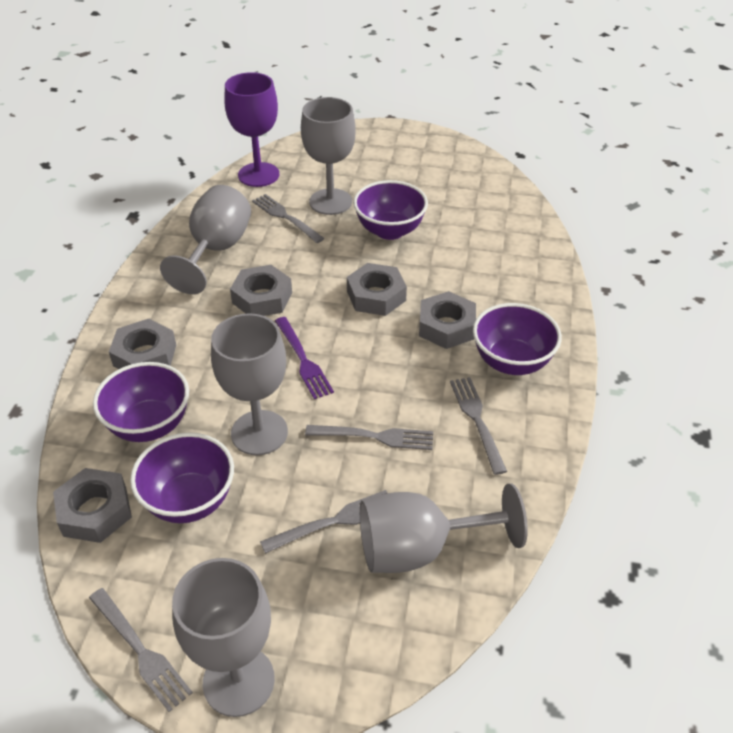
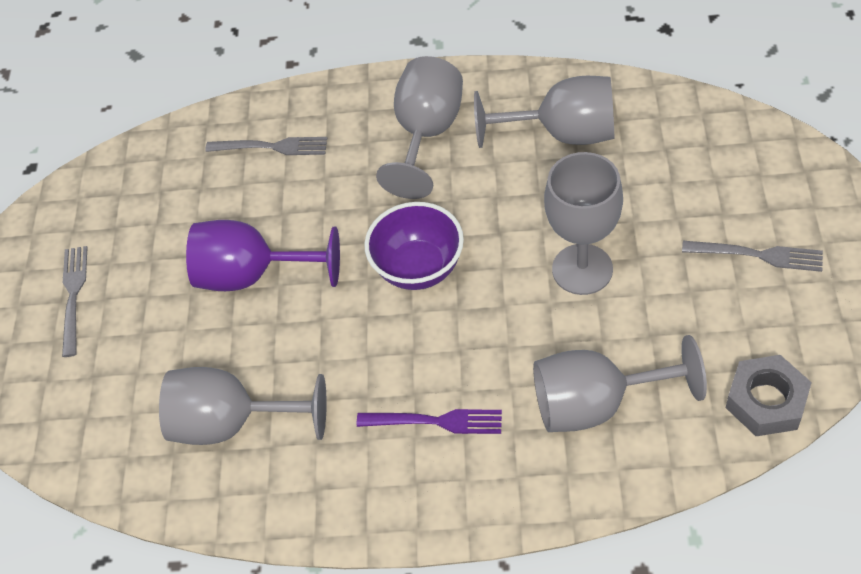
grey fork: [89,588,193,712] [252,194,325,243] [260,490,387,554] [305,425,433,450] [450,377,507,475] = 5 -> [62,246,88,357] [205,137,327,155] [682,241,823,272] = 3
grey nut: [53,468,132,543] [109,319,176,369] [230,265,292,316] [347,263,407,316] [419,291,476,349] = 5 -> [726,355,812,436] = 1
purple bowl: [93,362,189,442] [130,433,234,523] [353,180,428,240] [473,303,562,375] = 4 -> [364,202,464,290] = 1

